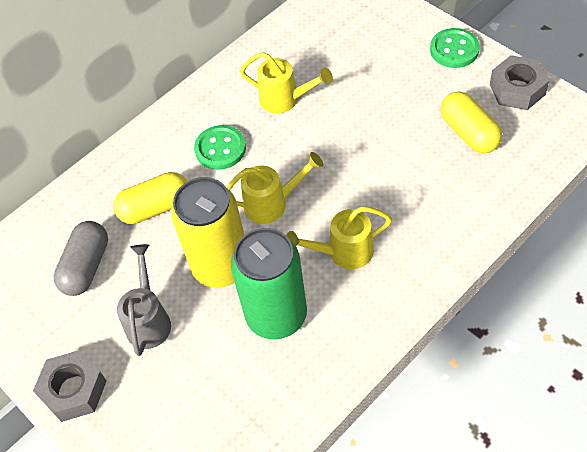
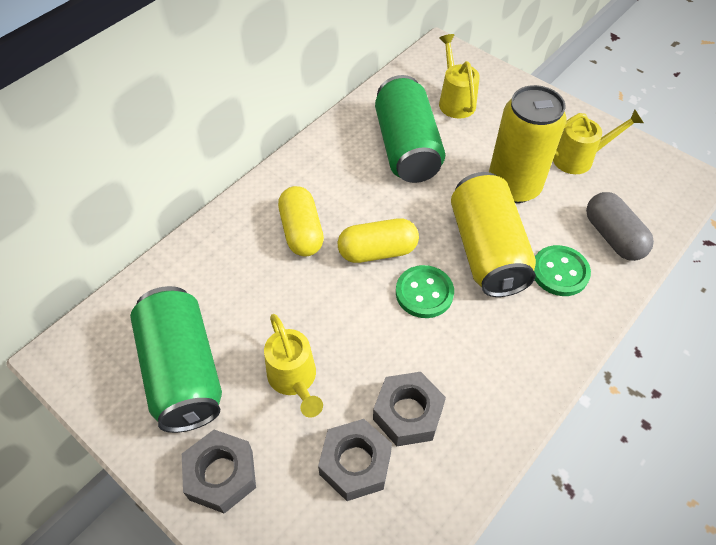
green can: [231,228,307,339] = 1 -> [130,286,222,433] [375,75,445,183] = 2
grey nut: [33,350,106,422] [490,55,550,110] = 2 -> [182,429,256,514] [318,419,392,501] [373,372,446,446] = 3
grey watering can: [117,244,171,356] = 1 -> none = 0
yellow can: [171,177,244,288] = 1 -> [451,172,536,297] [489,85,566,203] = 2

